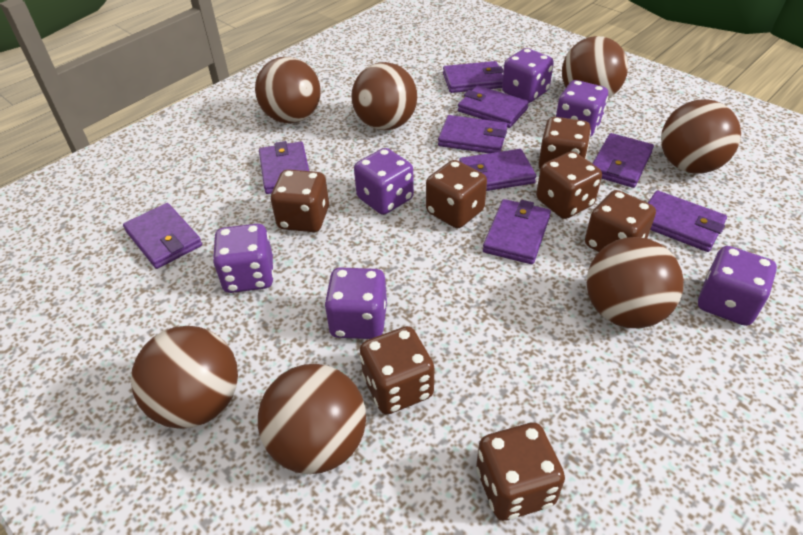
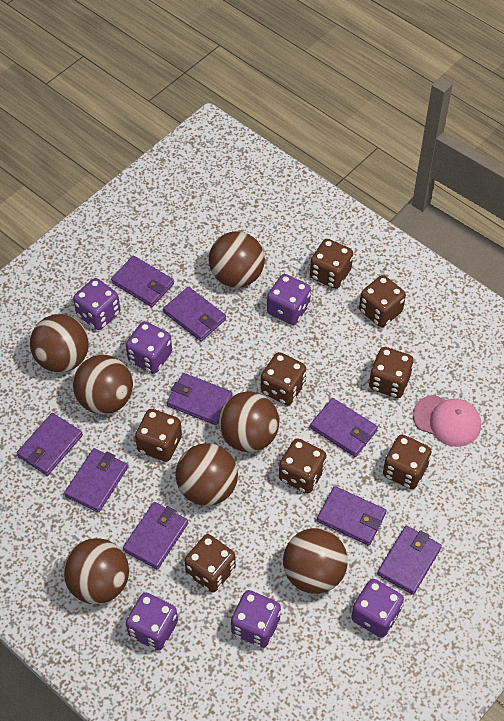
brown dice: [271,170,329,232] [360,326,434,414] [426,160,487,228] [476,423,565,521] [536,151,602,219] [538,117,591,169] [585,190,656,252] = 7 -> [135,409,182,462] [185,534,236,593] [261,352,306,405] [279,438,326,493] [310,239,353,289] [359,275,406,327] [369,347,414,398] [383,435,432,489] = 8
pink cap: none = 0 -> [413,395,481,447] = 1

